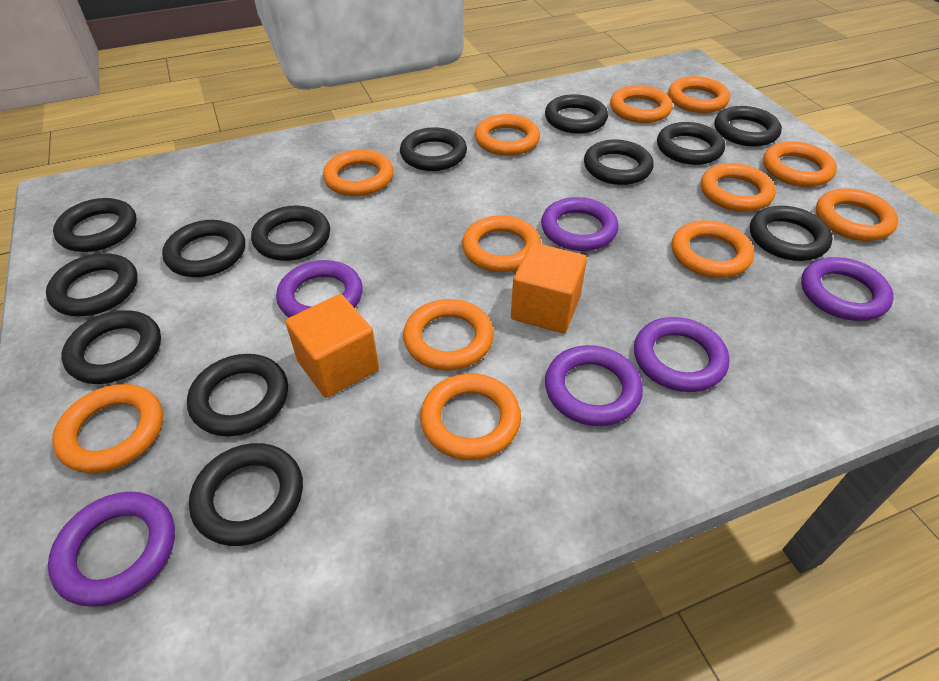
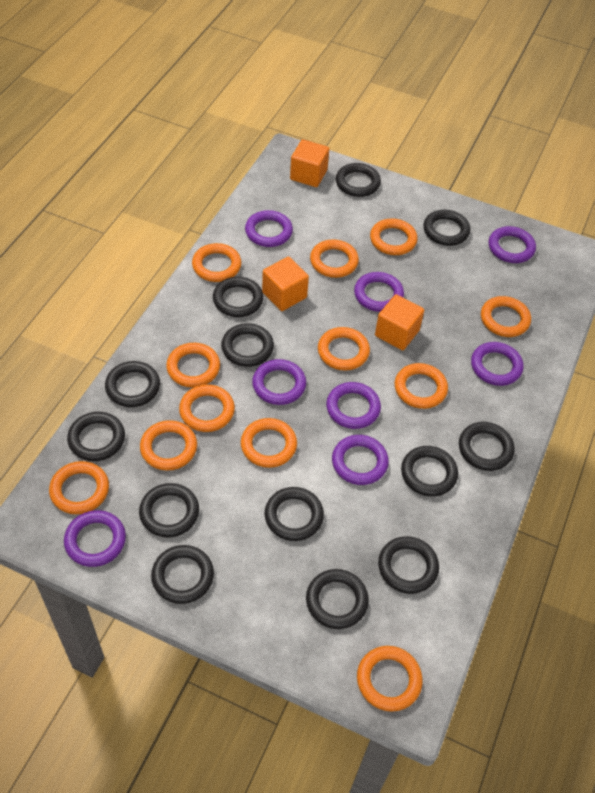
orange cube: [285,294,379,398] [511,243,587,333] = 2 -> [262,256,309,311] [290,139,329,187] [375,294,424,350] = 3
purple ring: [48,492,175,607] [276,260,363,317] [541,197,618,251] [545,345,643,426] [634,317,729,392] [801,257,894,321] = 6 -> [64,510,126,567] [245,210,293,247] [252,359,306,405] [326,382,381,429] [332,435,389,485] [354,272,404,312] [471,342,524,386] [489,226,536,263] = 8

